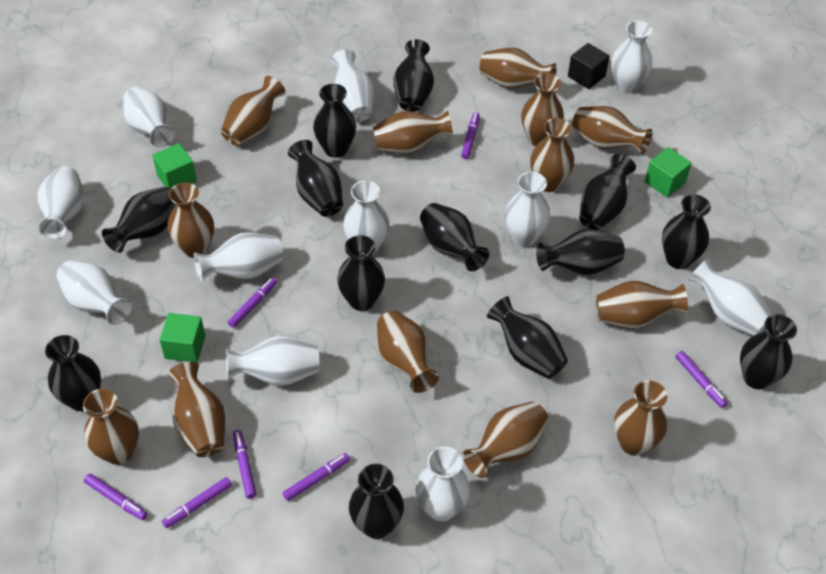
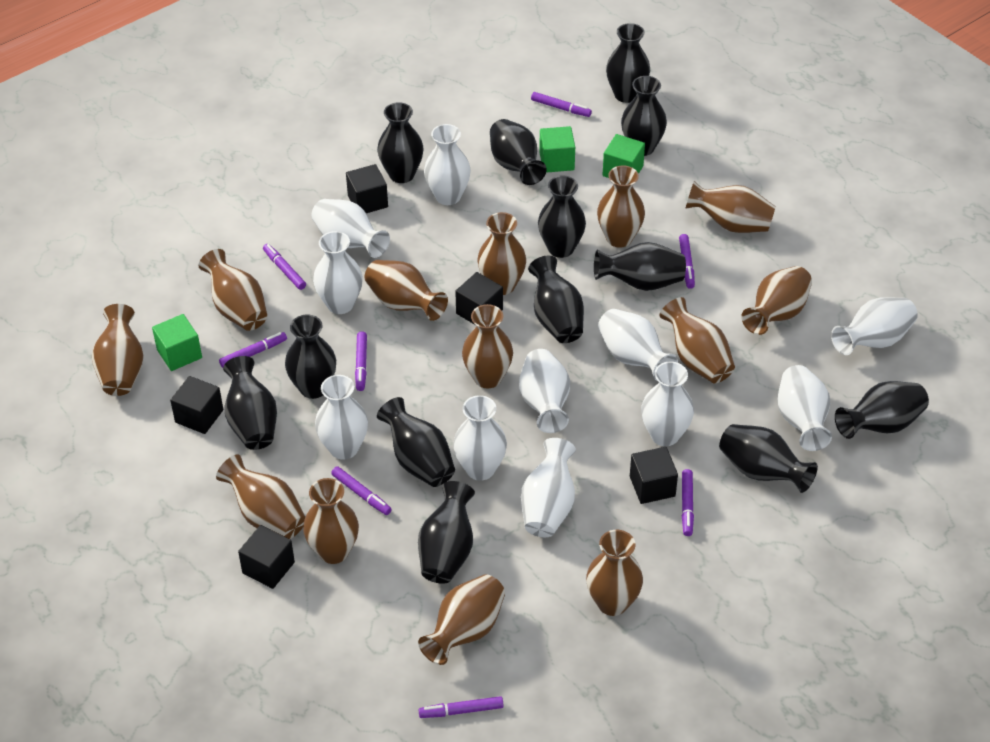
black cube: [568,43,610,89] = 1 -> [170,376,223,434] [238,525,295,589] [346,164,388,213] [455,272,503,325] [630,447,678,504] = 5
purple marker: [84,474,148,520] [162,477,232,528] [228,278,277,328] [233,430,257,499] [283,453,350,501] [461,112,480,159] [676,351,728,408] = 7 -> [219,332,287,368] [263,244,306,290] [331,466,392,515] [355,331,367,391] [419,696,504,718] [531,92,592,117] [679,234,695,289] [682,469,694,536] = 8

